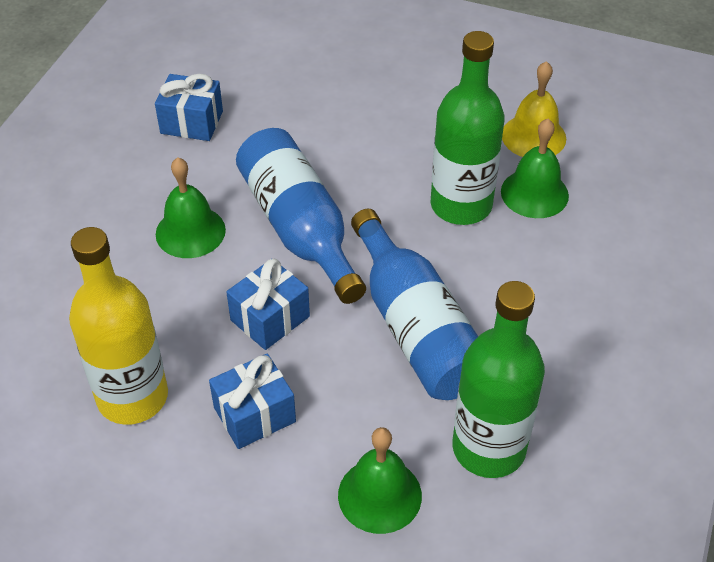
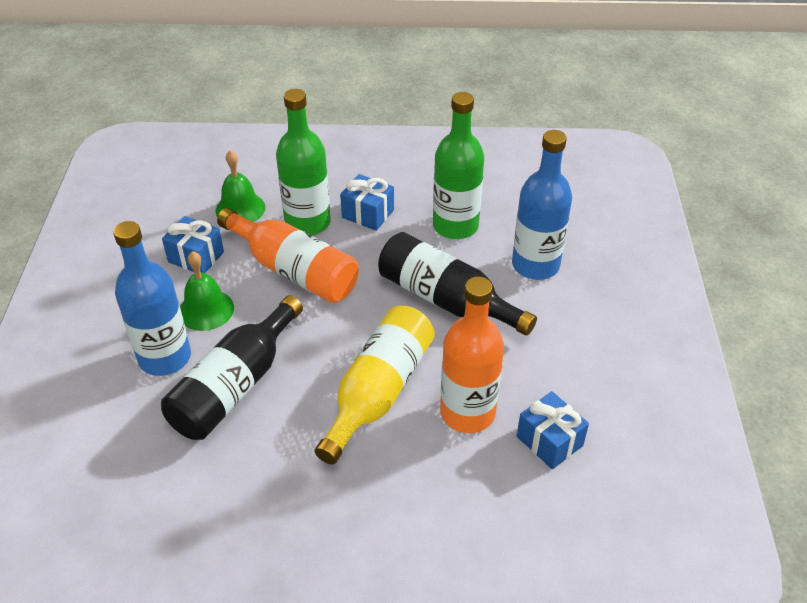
black bottle: none = 0 -> [161,295,303,440] [378,232,537,336] = 2
green bell: [156,157,226,258] [338,427,422,534] [501,119,569,218] = 3 -> [180,251,234,331] [216,150,265,222] = 2
orange bottle: none = 0 -> [217,208,359,303] [440,277,504,433] = 2
yellow bell: [502,61,566,157] = 1 -> none = 0

